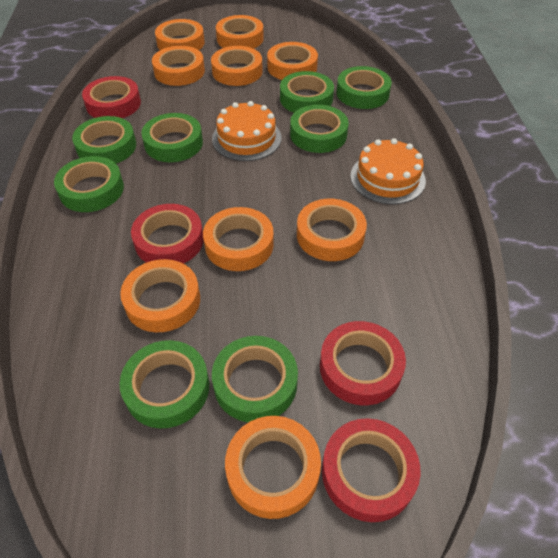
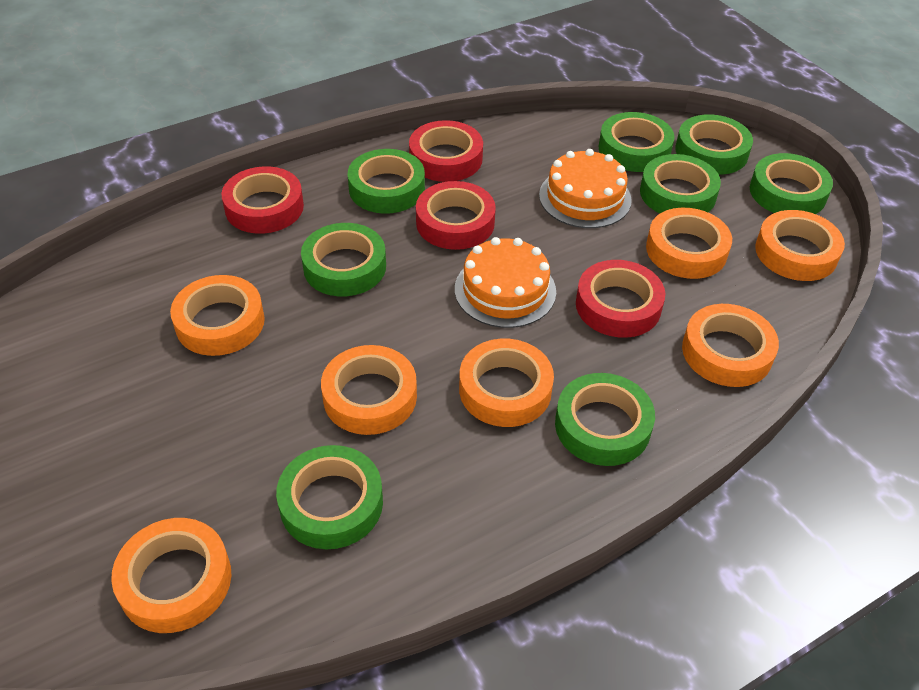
orange tape: [120,259,200,332] [152,46,205,86] [155,19,205,50] [203,207,274,271] [211,46,263,86] [216,15,264,49] [225,416,321,519] [267,42,318,80] [297,199,367,261] = 9 -> [111,518,231,633] [170,275,265,356] [321,345,417,435] [459,339,554,427] [646,208,732,279] [682,304,779,387] [755,210,845,281] = 7

